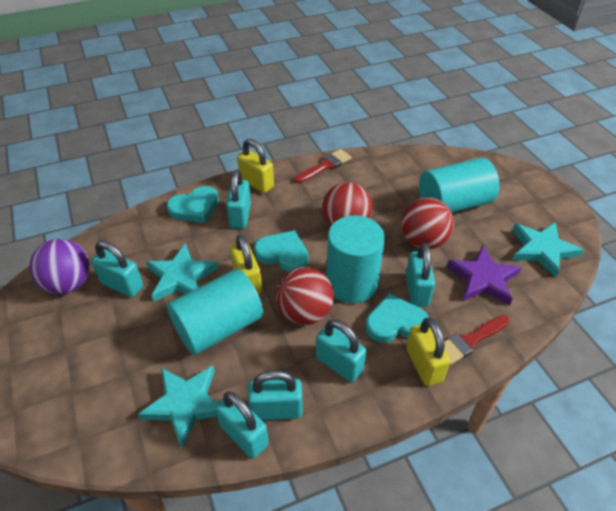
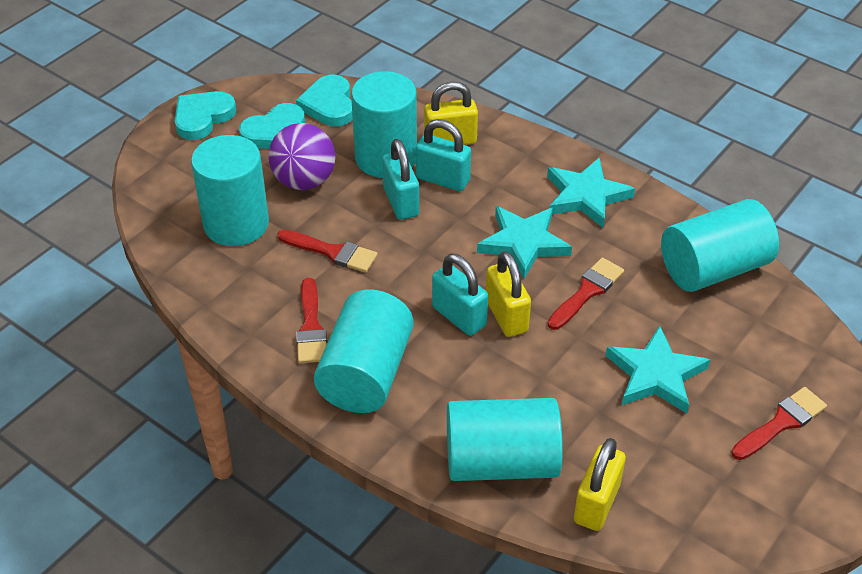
purple star: [447,246,522,306] = 1 -> none = 0
red ball: [276,267,334,325] [322,182,373,226] [401,197,454,249] = 3 -> none = 0
red brush: [294,149,352,183] [444,315,510,365] = 2 -> [277,230,378,273] [296,278,327,363] [548,258,624,330] [731,387,827,460] = 4
turquoise cylinder: [167,269,263,355] [326,215,385,303] [419,158,499,213] = 3 -> [191,135,269,246] [314,289,414,413] [351,71,417,178] [447,398,563,481] [661,199,779,292] = 5
turquoise padlock: [91,241,143,297] [215,391,269,459] [226,170,251,229] [248,370,303,420] [316,319,366,382] [406,243,435,307] = 6 -> [382,139,419,220] [416,119,471,191] [432,253,488,336] = 3

